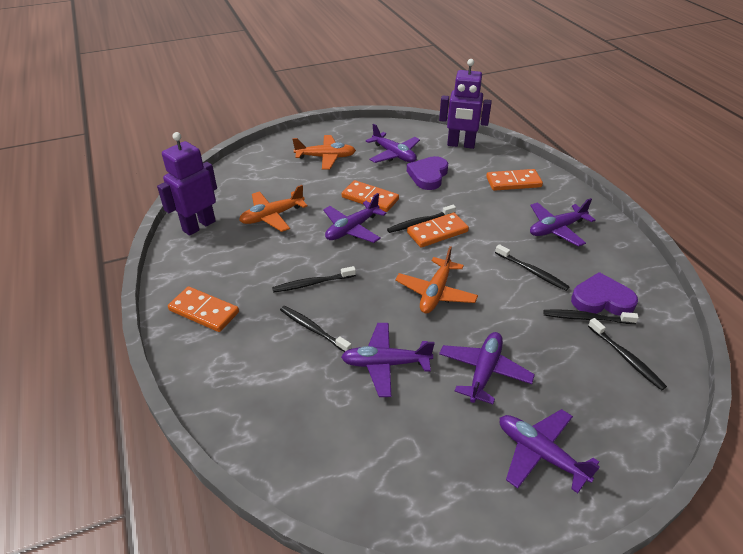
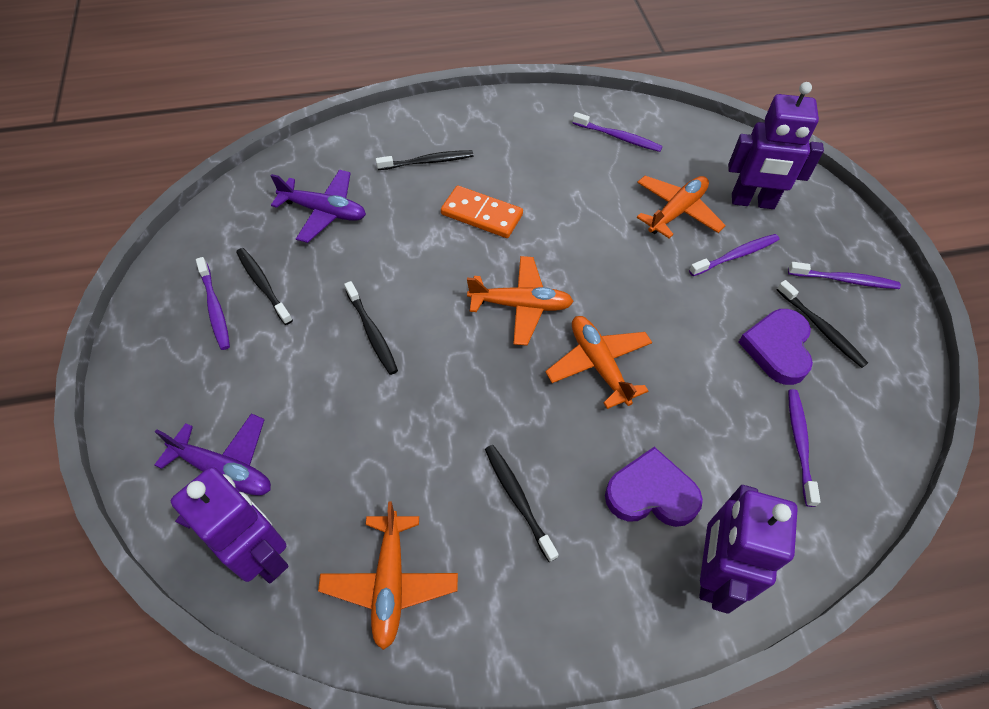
black toothbrush: [272,266,356,293] [280,306,351,352] [387,205,456,233] [495,244,570,291] [543,309,639,324] [588,318,667,391] = 6 -> [236,248,293,325] [344,281,398,375] [376,150,474,170] [485,445,559,562] [777,280,868,368] = 5
orange domino: [168,286,239,332] [342,180,399,212] [407,213,469,247] [486,169,543,191] = 4 -> [441,186,523,238] = 1
orange plane: [239,185,308,232] [292,135,356,170] [395,246,478,314] = 3 -> [318,502,458,650] [467,256,574,346] [545,316,652,409] [637,176,726,239] = 4
purple plane: [323,193,387,243] [341,323,435,397] [366,124,420,163] [439,332,535,404] [500,409,600,493] [530,198,595,247] = 6 -> [154,413,271,529] [271,170,366,243] = 2
purple robot: [157,132,217,236] [439,59,492,149] = 2 -> [171,467,288,583] [699,485,798,614] [728,82,824,209] = 3
purple toothbrush: none = 0 -> [196,257,230,350] [573,112,663,152] [689,234,780,276] [788,262,901,289] [788,389,821,507] = 5

